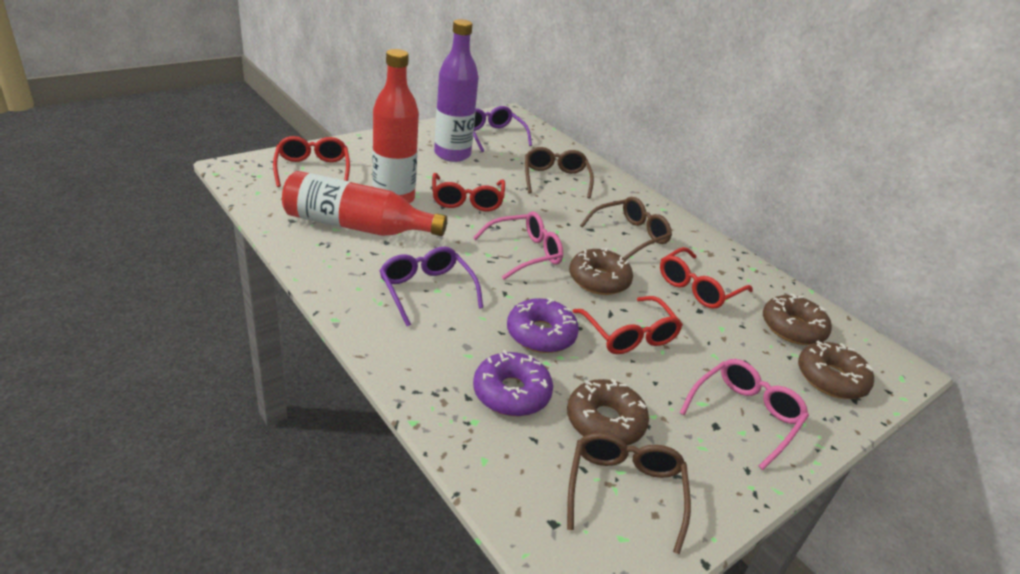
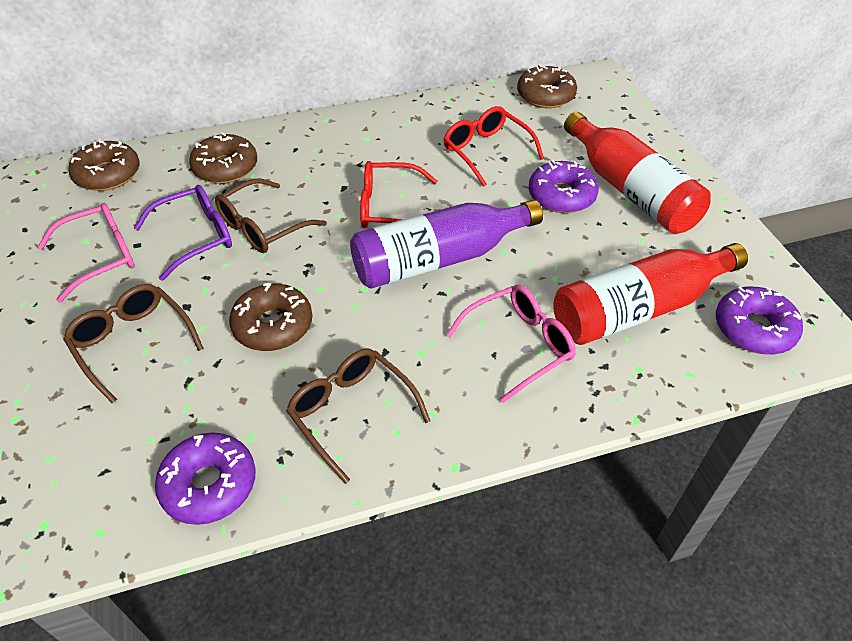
purple donut: [473,350,553,416] [507,298,579,353] = 2 -> [155,432,256,525] [529,160,599,213] [716,286,803,355] = 3
purple glasses: [379,247,483,326] [473,106,532,152] = 2 -> [134,185,232,281] = 1
red glasses: [273,136,350,187] [432,173,505,211] [572,296,683,354] [660,247,753,309] = 4 -> [360,161,437,228] [443,106,544,187] = 2

